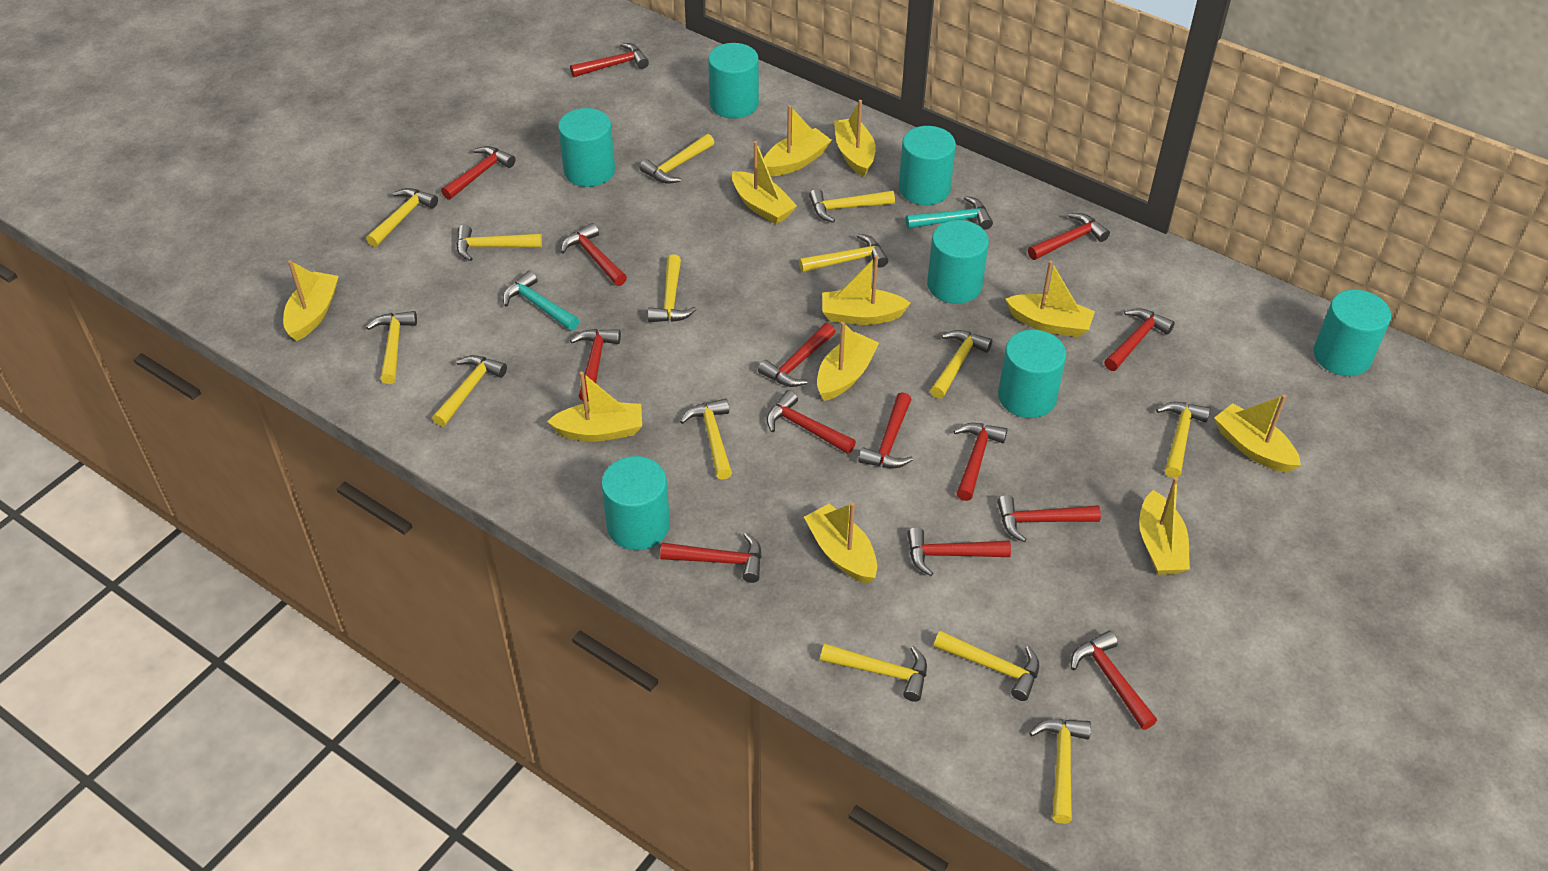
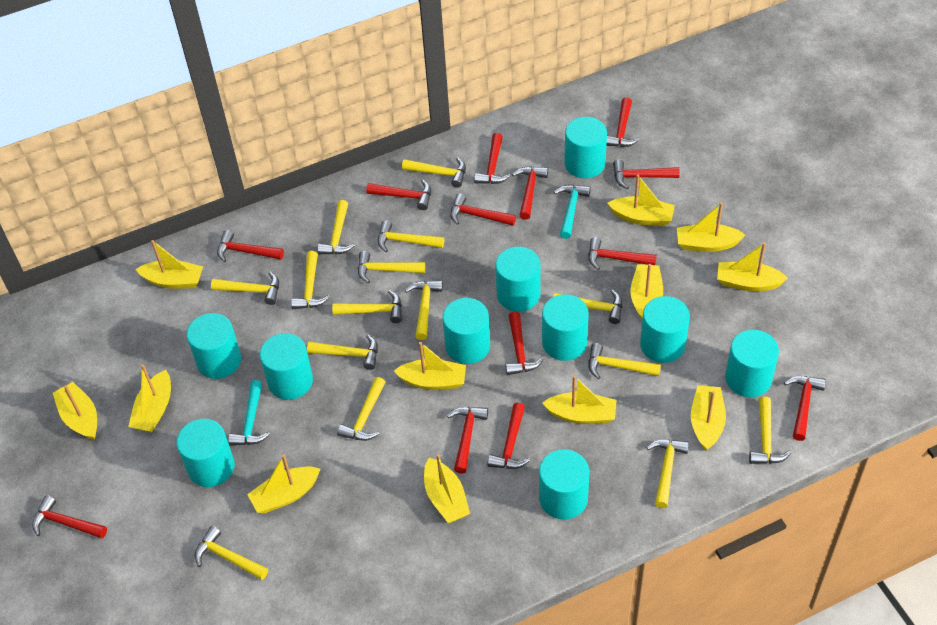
red hammer: [441,146,515,200] [561,223,627,286] [570,43,649,77] [570,329,621,402] [660,533,762,583] [758,323,835,387] [767,390,856,454] [858,392,913,468] [907,527,1011,576] [953,423,1007,501] [997,495,1101,542] [1028,213,1110,260] [1071,631,1157,730] [1104,308,1175,371] = 14 -> [32,495,107,538] [217,230,284,262] [366,180,431,210] [447,407,488,474] [450,193,516,226] [474,133,510,184] [487,403,530,469] [505,312,544,375] [512,166,548,220] [588,237,657,270] [607,97,640,147] [613,159,680,189] [784,376,826,441] = 13
turquoise cylinder: [558,108,615,187] [601,456,670,550] [708,43,759,119] [899,126,956,205] [927,220,989,304] [998,330,1066,418] [1314,289,1391,376] = 7 -> [176,419,235,487] [186,313,241,379] [260,333,313,400] [443,298,490,364] [495,247,541,312] [539,449,589,520] [542,294,589,361] [564,117,607,179] [640,296,690,363] [725,329,779,397] = 10
yellow boat: [283,260,339,341] [547,372,642,442] [732,141,797,224] [763,105,832,176] [804,502,877,584] [817,322,879,401] [822,255,911,325] [834,100,876,177] [1006,260,1095,337] [1139,477,1190,575] [1214,394,1301,473] = 11 -> [53,382,97,440] [128,364,171,432] [136,240,203,289] [247,454,320,513] [394,342,466,390] [424,454,470,523] [542,375,617,424] [607,174,675,226] [630,264,663,319] [677,203,745,252] [691,385,726,451] [717,243,788,291] = 12
yellow hammer: [366,188,438,247] [366,311,417,384] [432,355,507,427] [456,224,542,261] [640,134,714,184] [648,255,697,322] [680,398,732,480] [799,234,888,272] [809,189,895,223] [820,644,927,702] [930,330,993,399] [934,631,1039,701] [1029,719,1091,824] [1156,402,1210,478] = 14 -> [195,526,268,580] [211,272,279,305] [291,251,330,309] [307,335,378,370] [317,200,355,255] [332,290,402,323] [337,377,386,441] [358,251,425,283] [378,220,444,252] [402,158,466,188] [405,280,443,340] [553,290,622,324] [588,343,661,379] [646,439,689,508] [749,397,791,464] = 15

